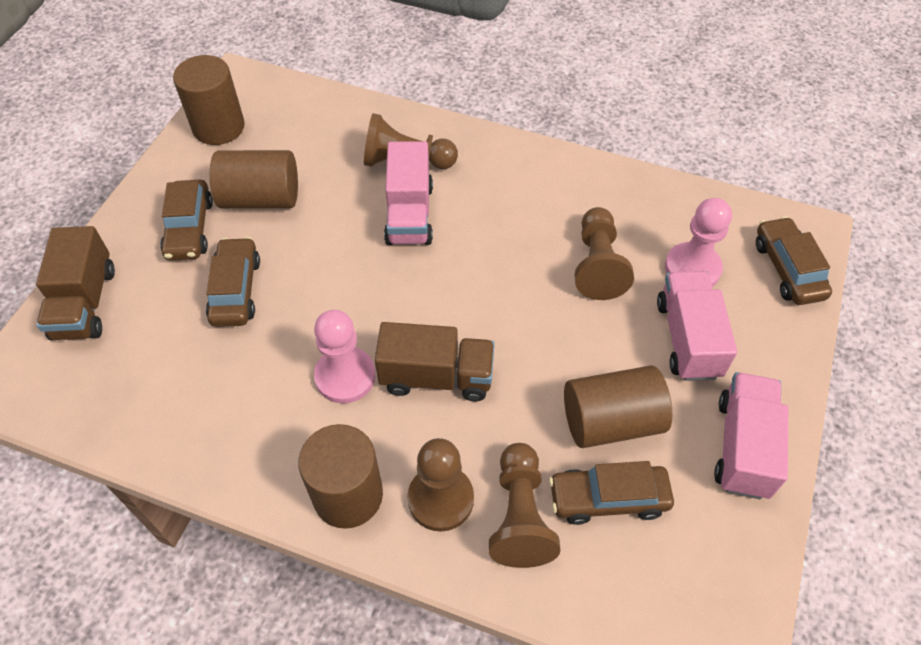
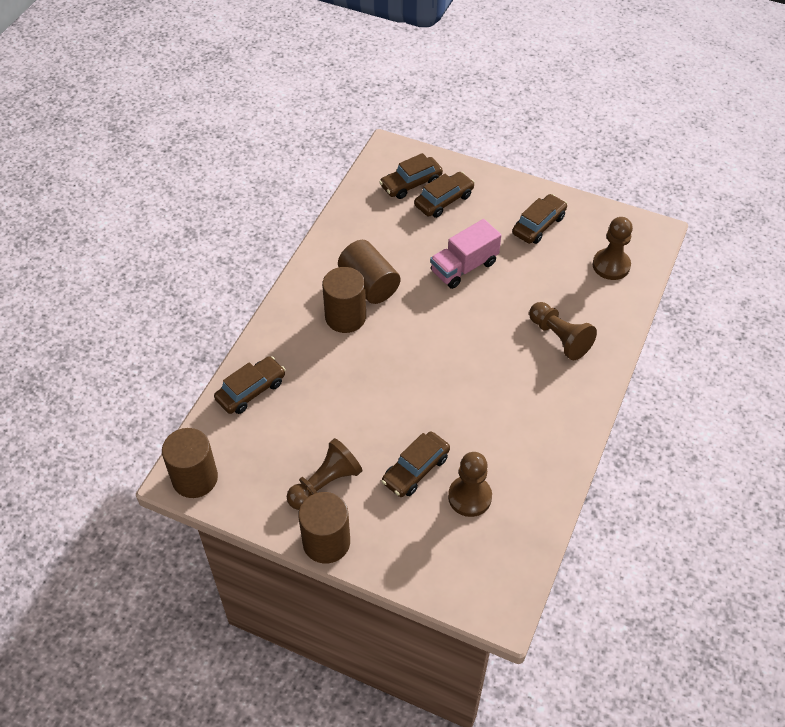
brown car: [160,180,213,261] [206,237,260,327] [549,461,674,525] [756,217,832,305] = 4 -> [214,356,286,414] [379,153,443,199] [381,432,450,497] [414,172,475,218] [512,194,567,244] = 5
brown truck: [36,226,115,340] [375,322,495,401] = 2 -> none = 0
pink pawn: [314,310,376,404] [665,198,732,287] = 2 -> none = 0
pink truck: [384,141,433,245] [657,271,737,381] [714,372,788,499] = 3 -> [430,219,501,289] = 1

